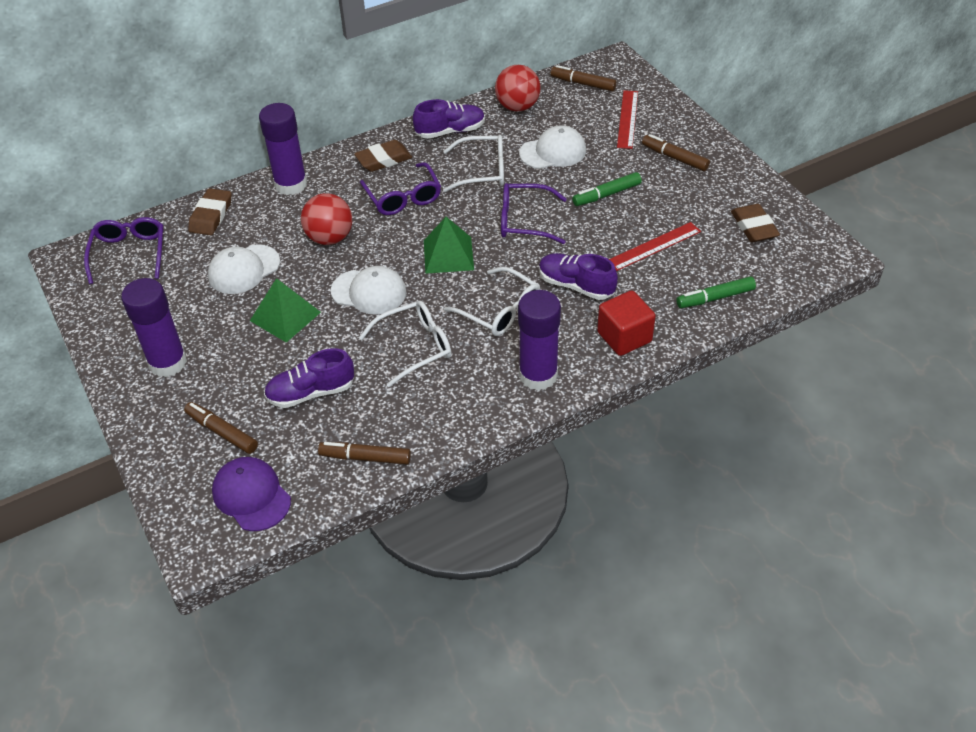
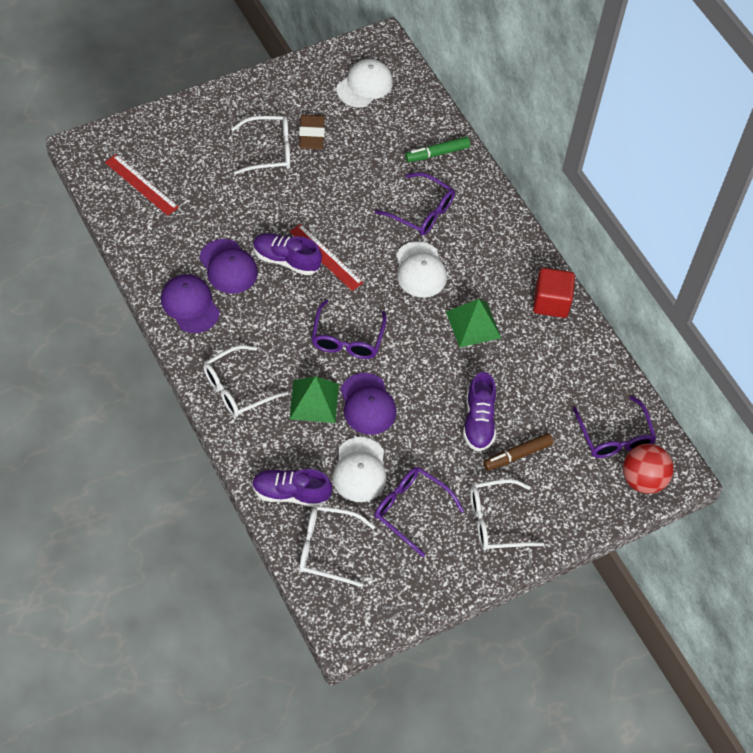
brown eraser: [188,188,232,235] [354,140,412,172] [731,204,780,242] = 3 -> [299,114,325,149] = 1
brown marker: [184,402,258,454] [318,442,411,465] [550,65,617,91] [642,134,710,171] = 4 -> [483,433,554,471] = 1
green marker: [572,172,642,206] [676,276,756,308] = 2 -> [405,136,470,162] = 1
purple cap: [212,457,291,531] = 1 -> [161,274,220,333] [199,239,258,294] [341,373,396,435] = 3
purple glasses: [84,217,164,284] [360,162,441,215] [501,183,567,244] = 3 -> [312,300,387,359] [374,467,464,557] [375,172,455,236] [573,396,657,458] = 4
purple glue stick: [121,278,187,377] [259,103,307,195] [518,290,561,390] = 3 -> none = 0
red ball: [301,193,352,245] [495,65,541,112] = 2 -> [623,444,674,494] = 1
white glasses: [359,301,451,387] [443,135,504,192] [444,267,540,336] = 3 -> [203,345,288,417] [231,116,290,175] [299,506,375,587] [470,479,544,550] = 4

